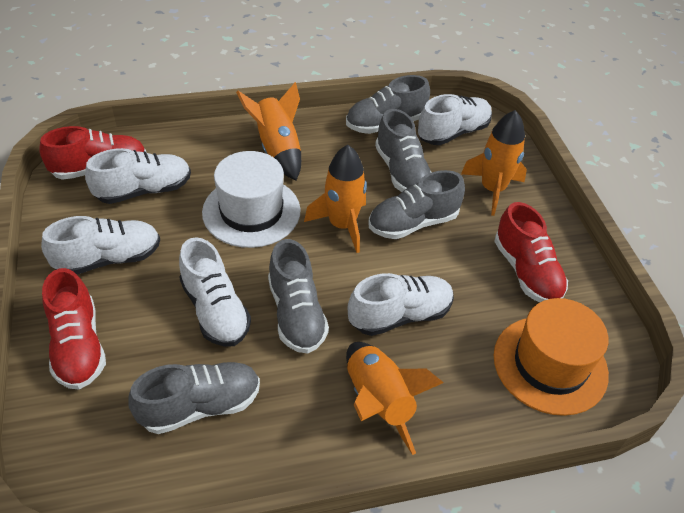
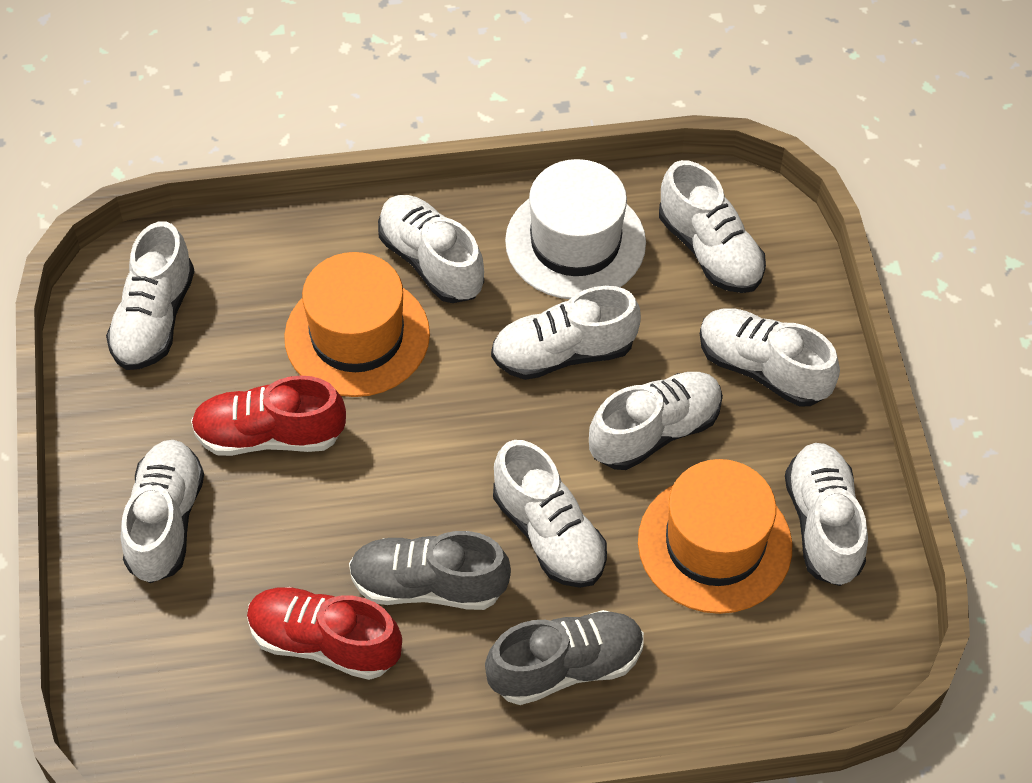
grey shoe: [128,362,260,434] [268,239,329,354] [346,75,430,134] [369,170,465,239] [375,109,432,192] = 5 -> [349,531,511,610] [485,610,644,705] = 2
orange hat: [494,298,609,416] = 1 -> [284,252,430,397] [638,459,792,614] = 2
orange rocket: [236,82,301,180] [304,145,367,253] [346,342,444,455] [461,110,527,216] = 4 -> none = 0
red shoe: [39,126,146,180] [42,268,106,389] [494,202,568,302] = 3 -> [191,376,346,456] [247,587,402,680] = 2
white shoe: [41,216,160,274] [85,148,191,204] [179,237,251,347] [348,273,454,336] [418,94,492,145] = 5 -> [106,221,195,370] [121,440,204,583] [378,195,484,303] [491,286,641,380] [493,440,607,588] [589,372,723,470] [659,160,766,293] [700,309,840,407] [785,443,868,586] = 9

